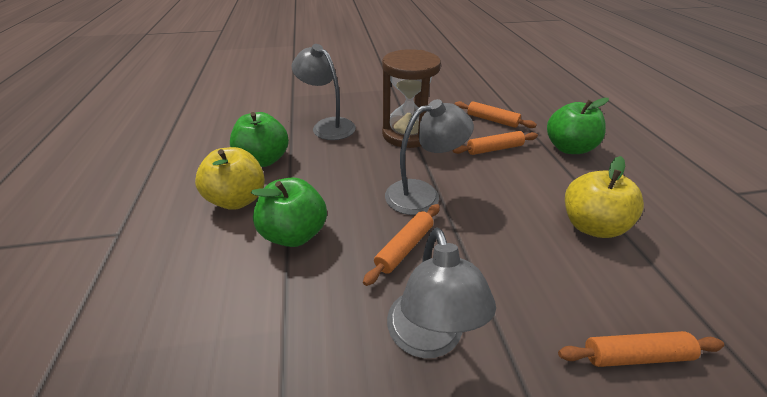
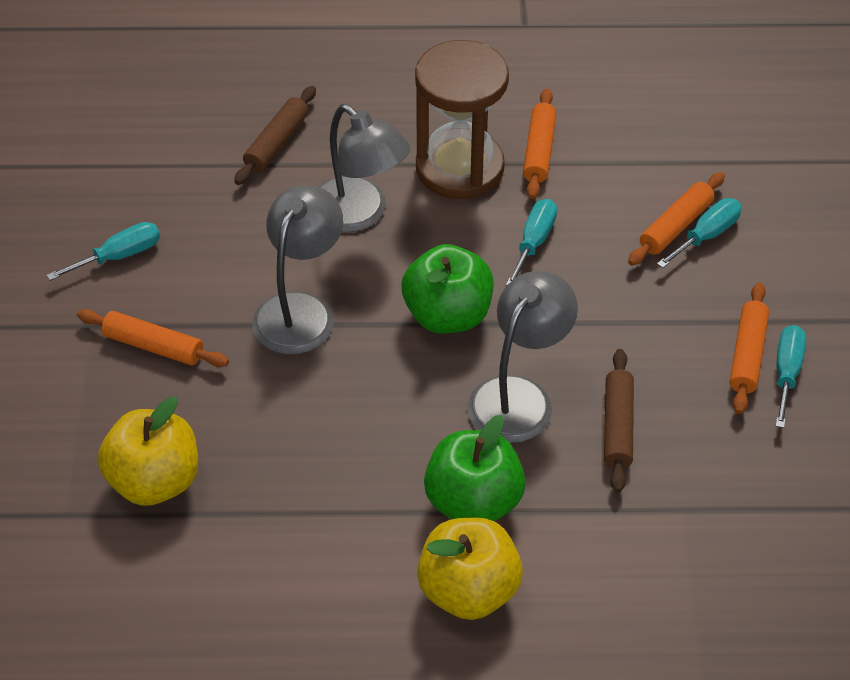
brown rolling pin: none = 0 -> [234,86,316,185] [604,349,634,493] = 2
green apple: [230,112,289,167] [251,177,327,247] [547,98,609,154] = 3 -> [402,244,494,333] [424,415,526,522] = 2
turquoise screwdriver: none = 0 -> [47,222,160,281] [506,199,557,286] [657,198,742,268] [775,325,806,428] = 4

